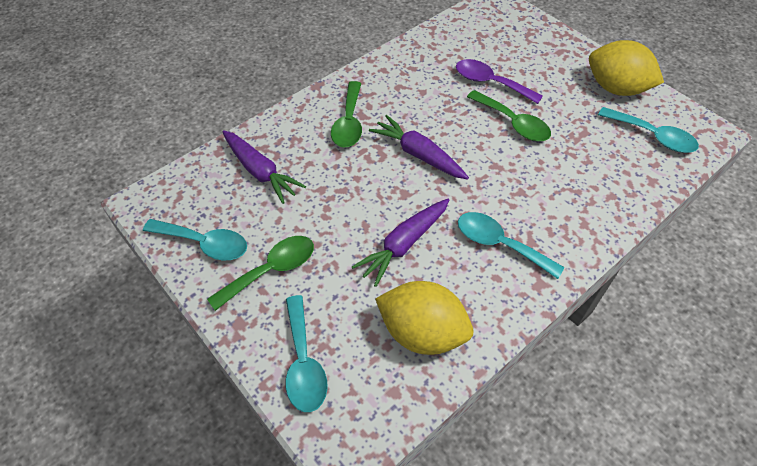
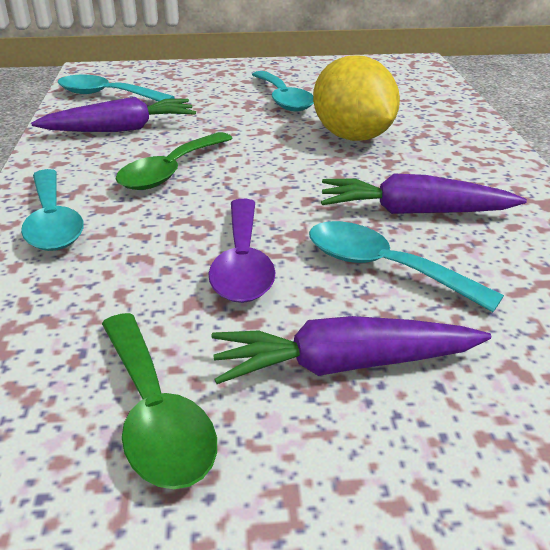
green spoon: [207,236,314,311] [331,81,362,147] [467,90,551,141] = 3 -> [102,313,217,489] [115,132,233,190] = 2
yellow lemon: [375,281,473,355] [589,40,664,96] = 2 -> [313,56,400,141] = 1

